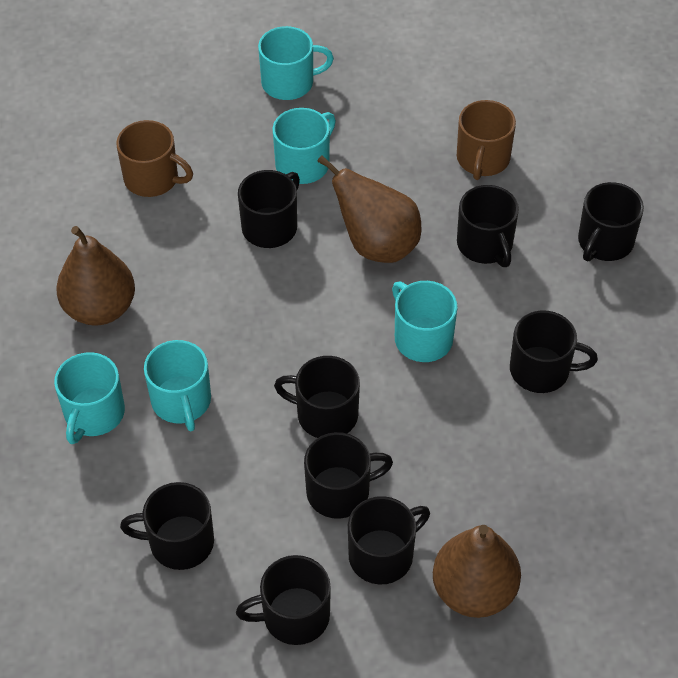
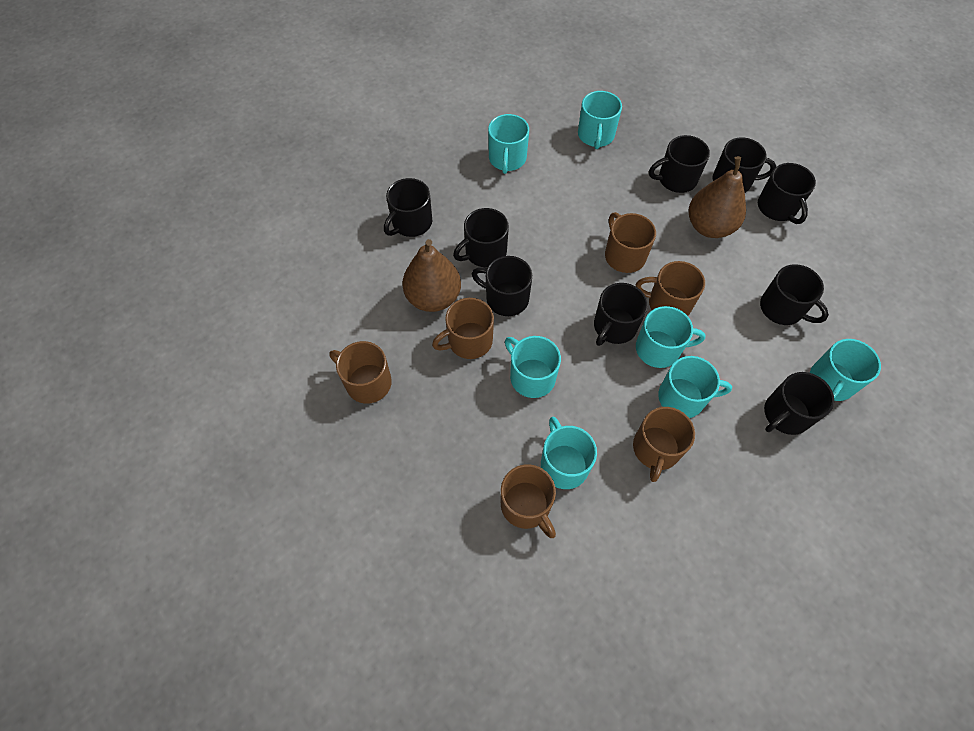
brown mug: [116,120,193,197] [457,100,516,180] = 2 -> [329,341,392,404] [432,298,494,359] [501,464,556,538] [605,212,656,273] [633,407,695,482] [636,261,705,316] = 6
brown pear: [56,226,135,326] [317,155,421,263] [433,525,521,618] = 3 -> [402,239,461,312] [689,156,746,238] = 2
turquoise mug: [54,352,125,444] [144,340,211,431] [258,26,334,100] [273,108,336,184] [392,281,458,362] = 5 -> [488,114,529,174] [505,336,561,398] [541,417,597,489] [578,91,622,149] [636,306,706,368] [658,356,732,418] [810,339,881,401] = 7

